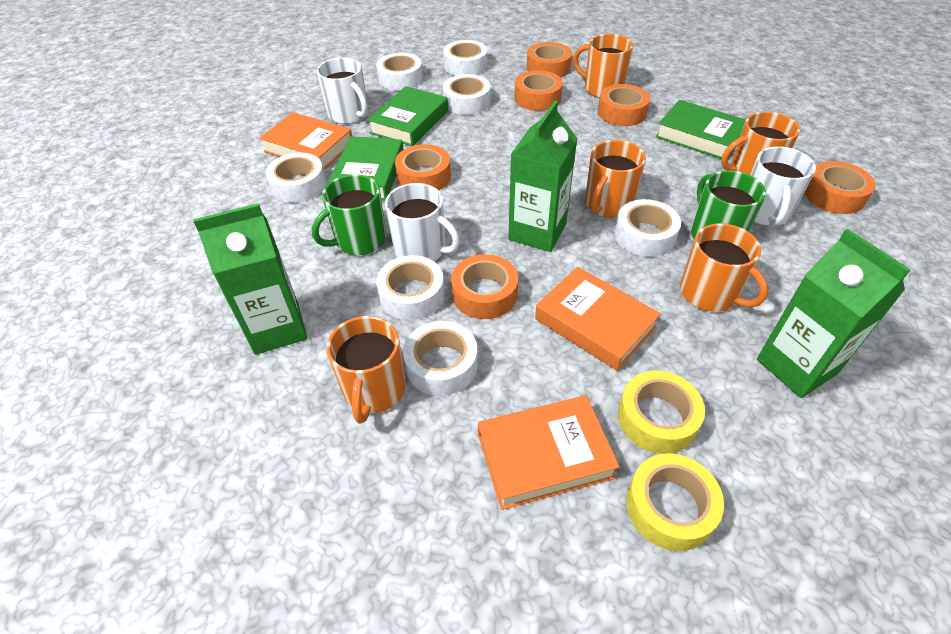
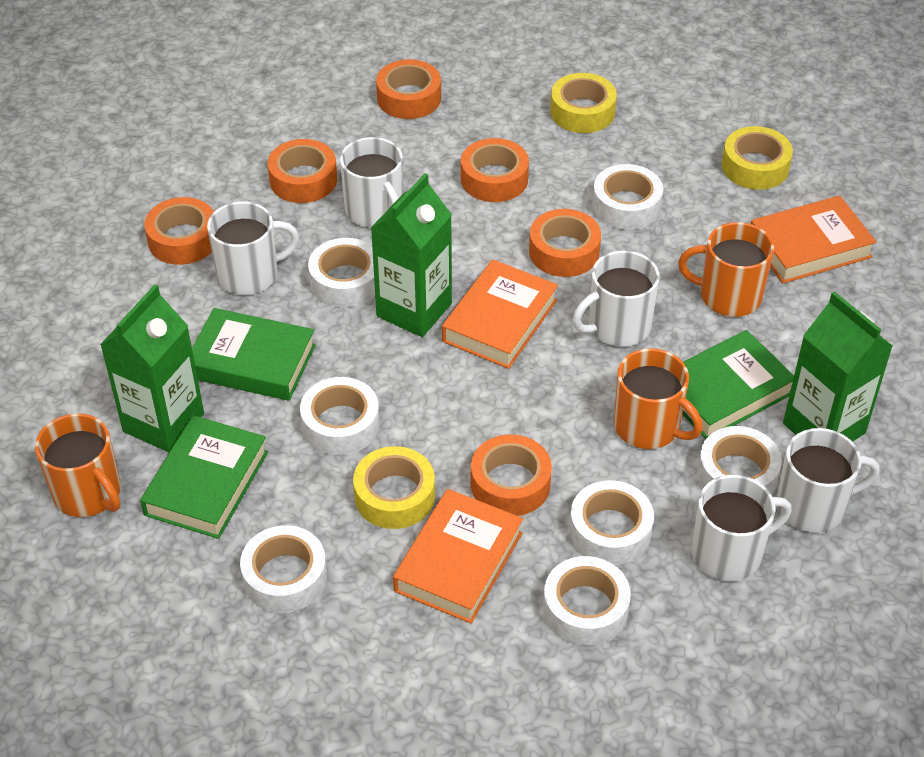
green mug: [312,174,386,255] [691,171,766,239] = 2 -> none = 0
orange mug: [326,316,406,423] [573,34,633,98] [585,140,646,218] [680,223,768,312] [721,112,800,175] = 5 -> [35,413,121,517] [614,348,703,449] [678,222,774,317] = 3
white mug: [317,58,368,124] [385,183,460,261] [750,146,816,226] = 3 -> [207,201,299,295] [340,137,403,228] [573,251,660,346] [691,475,791,581] [776,428,880,532] = 5
yellow tape: [618,370,705,454] [626,453,724,551] = 2 -> [353,446,435,529] [550,73,617,133] [722,126,793,190] = 3

